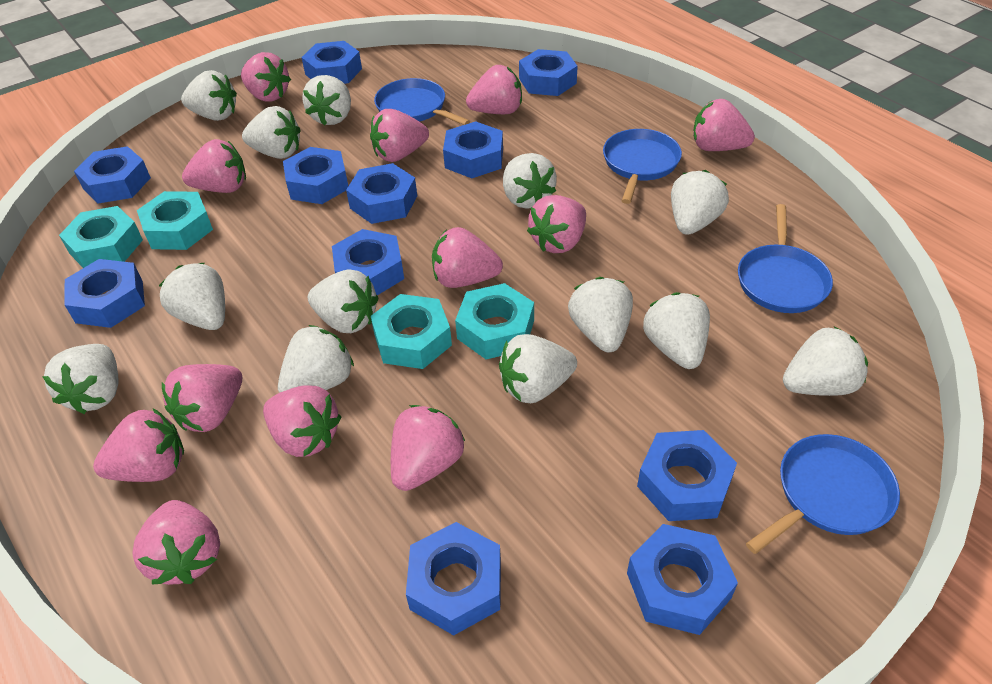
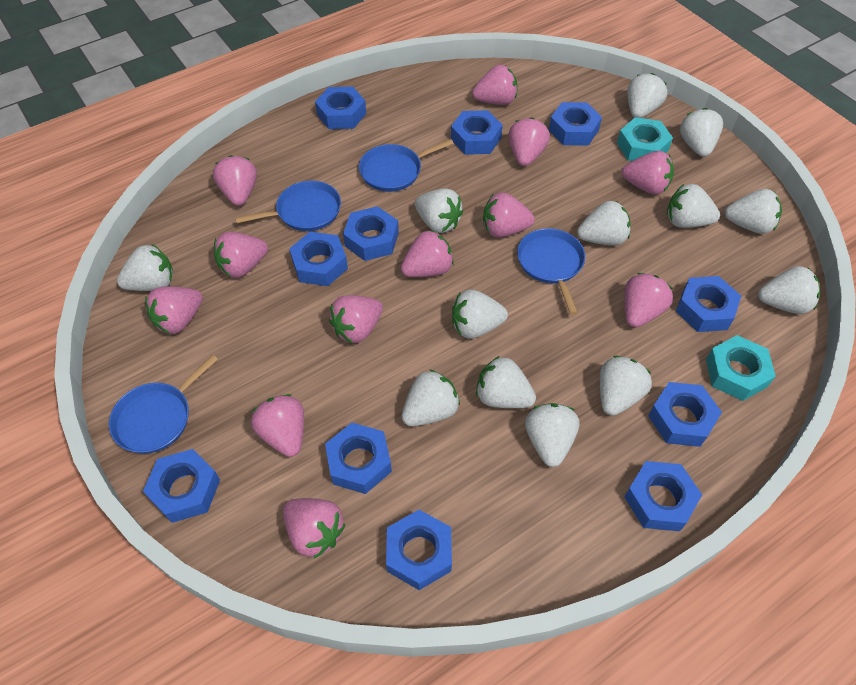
turquoise nut: [59,206,143,268] [137,191,213,250] [371,294,452,369] [455,283,534,359] = 4 -> [617,117,673,161] [706,335,776,401] = 2

